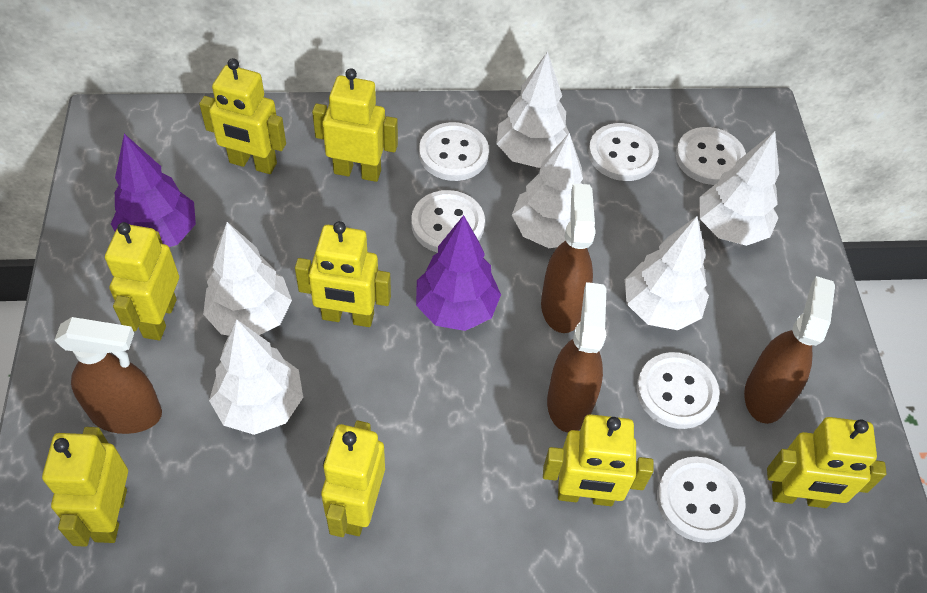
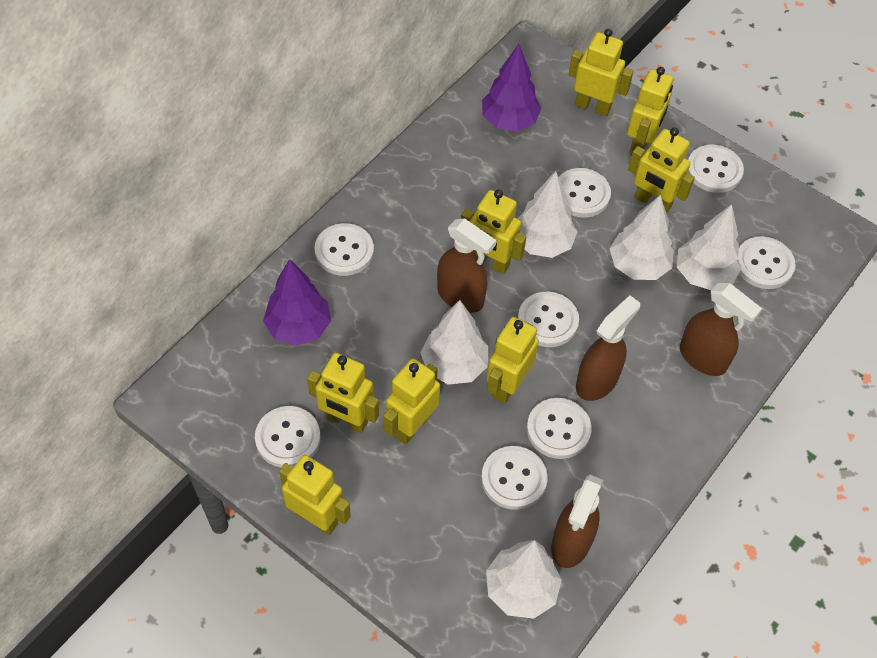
white button: [411,190,485,253] [419,122,489,181] [588,123,659,181] [636,352,719,429] [657,457,746,543] [676,127,746,185] = 6 -> [255,406,321,467] [315,223,374,276] [481,446,547,510] [518,292,579,347] [527,398,591,459] [559,168,611,218] [688,145,744,193] [738,236,795,289] = 8
white tree: [203,222,292,336] [209,319,303,435] [496,51,569,168] [512,133,583,248] [625,216,709,330] [699,131,779,246] = 6 -> [421,300,488,385] [486,540,562,619] [517,171,577,258] [609,195,674,280] [677,204,741,290] = 5

